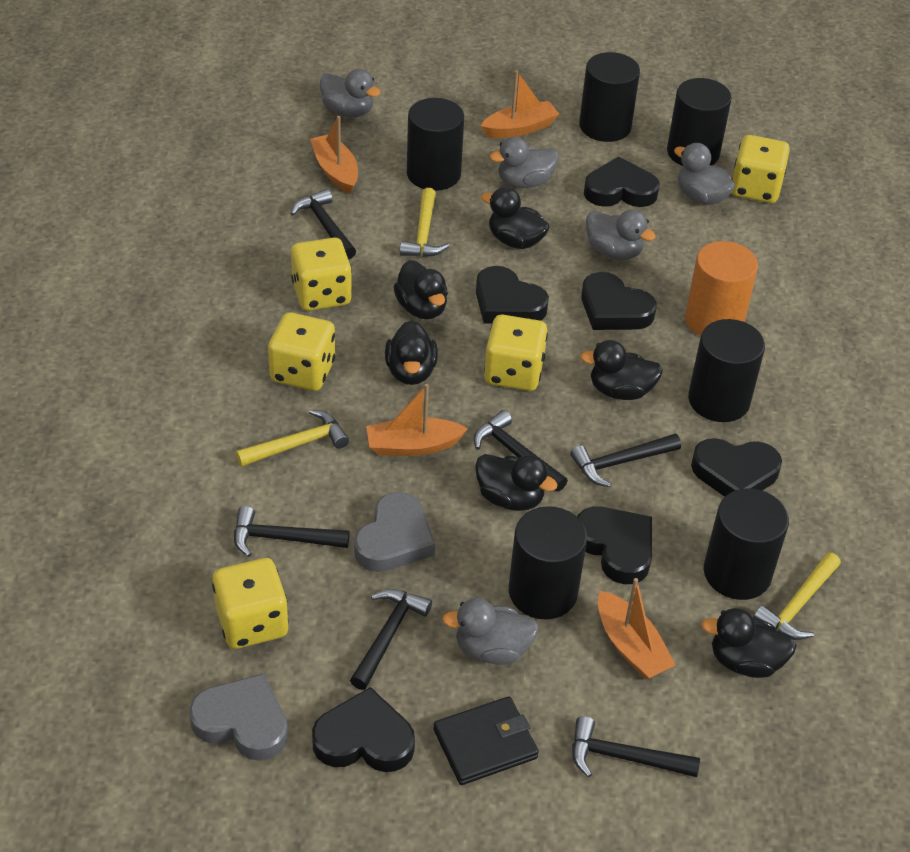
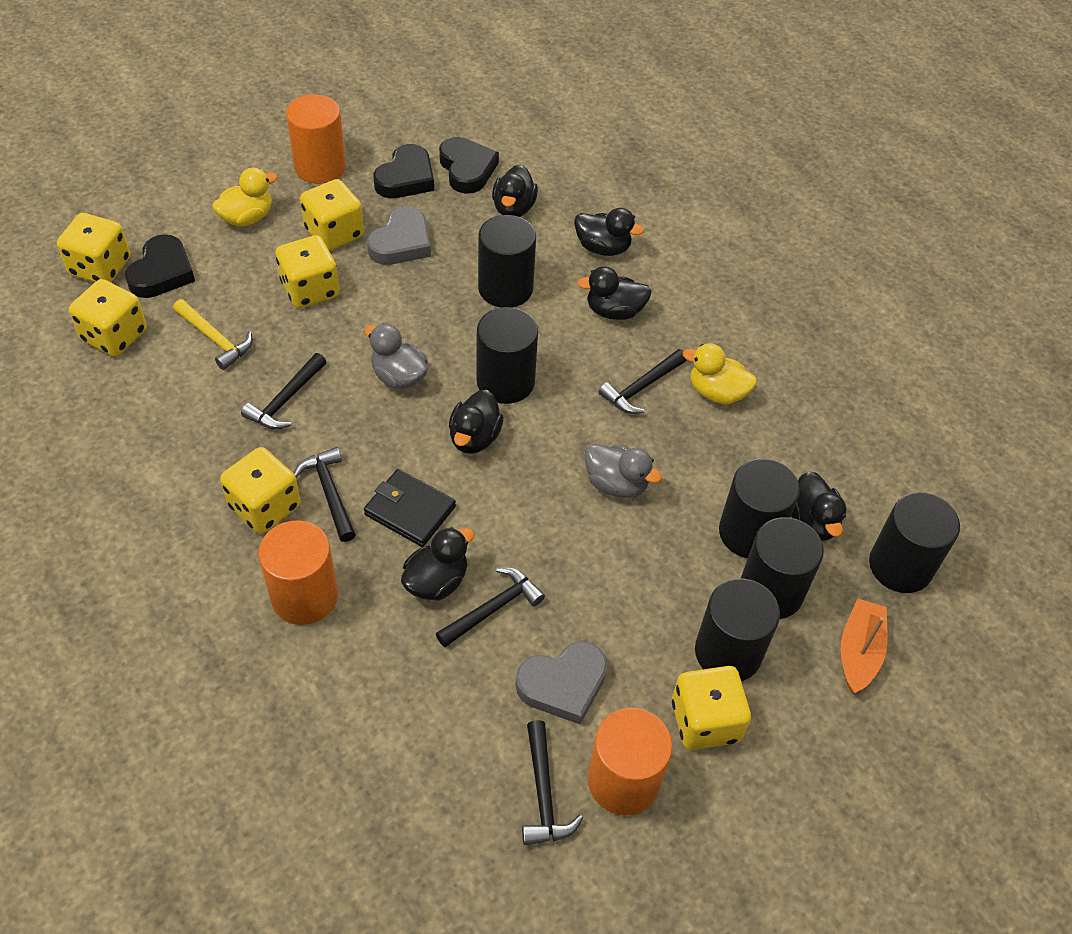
black hammer: [234,506,350,557] [291,189,356,259] [350,589,432,690] [474,410,568,492] [570,434,681,487] [572,716,700,777] = 6 -> [241,353,326,430] [294,447,356,542] [436,568,545,647] [522,720,583,845] [599,349,687,414] = 5
black heart: [312,687,415,772] [476,266,549,324] [577,506,652,584] [581,272,656,330] [584,157,660,207] [691,438,782,497] = 6 -> [125,234,195,298] [374,144,434,198] [439,137,499,194] = 3
grey duck: [320,69,381,117] [442,598,539,665] [490,137,559,188] [586,210,656,260] [674,143,735,205] = 5 -> [364,323,428,389] [585,444,662,498] = 2
orange boat: [310,116,358,194] [366,384,468,456] [481,70,559,138] [598,578,676,680] = 4 -> [841,598,887,693] = 1
orange cylinder: [685,241,758,336] = 1 -> [258,520,338,625] [286,95,346,184] [588,708,672,815] = 3
yellow dice: [212,558,289,649] [268,312,335,391] [291,237,352,311] [484,314,548,391] [732,135,790,203] = 5 -> [57,213,130,282] [69,279,147,357] [220,447,300,533] [275,235,339,308] [300,179,364,251] [672,666,751,750] = 6
yellow duck: none = 0 -> [212,168,278,227] [683,343,757,404] = 2
yellow hammer: [236,410,349,467] [400,188,449,257] [753,552,841,640] = 3 -> [173,299,253,370] = 1

